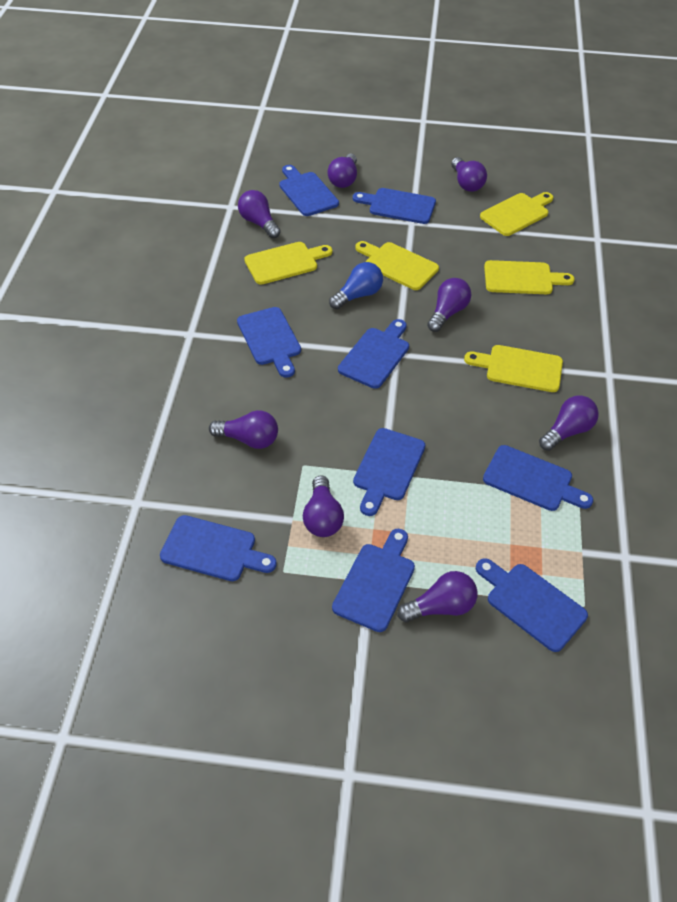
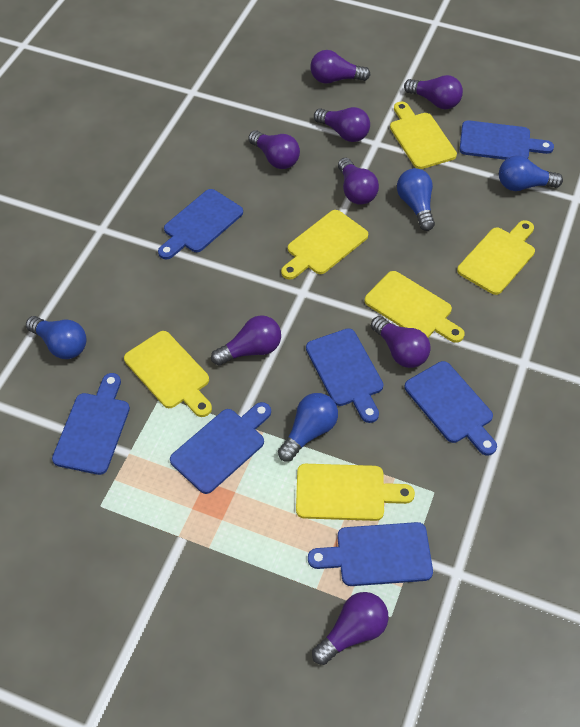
blue cutting board: [160,515,277,581] [237,307,301,378] [279,165,339,216] [332,529,415,632] [338,319,409,389] [353,188,436,224] [353,428,425,516] [476,558,588,652] [483,445,593,511] = 9 -> [52,373,130,475] [158,189,243,259] [170,402,271,494] [306,328,384,423] [308,522,433,586] [404,361,497,456] [459,120,554,160] = 7
blue light bulb: [329,262,383,309] = 1 -> [26,316,87,359] [278,393,338,462] [397,168,435,231] [499,155,563,191] = 4
yellow cutting board: [244,242,332,285] [355,241,439,290] [464,345,563,392] [480,192,553,236] [484,260,575,294] = 5 -> [124,331,212,417] [281,210,368,280] [296,464,415,521] [365,271,465,343] [390,101,457,169] [457,220,535,295] = 6

